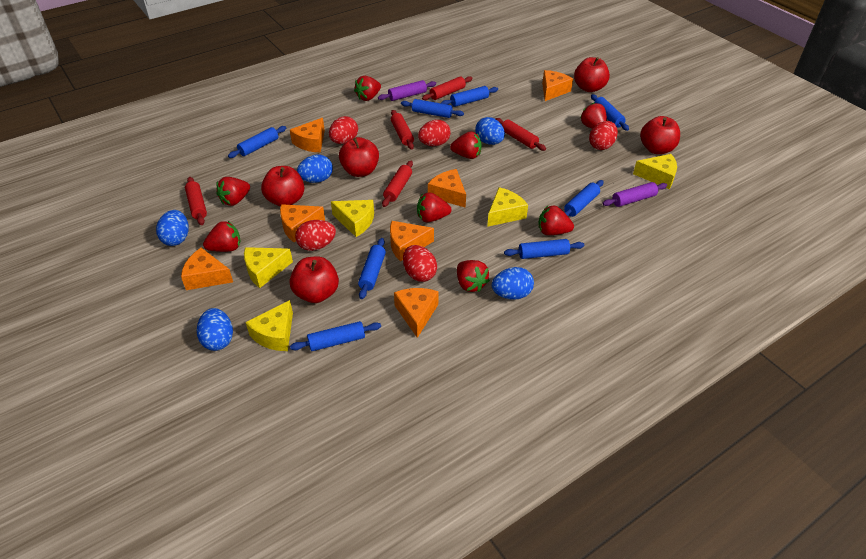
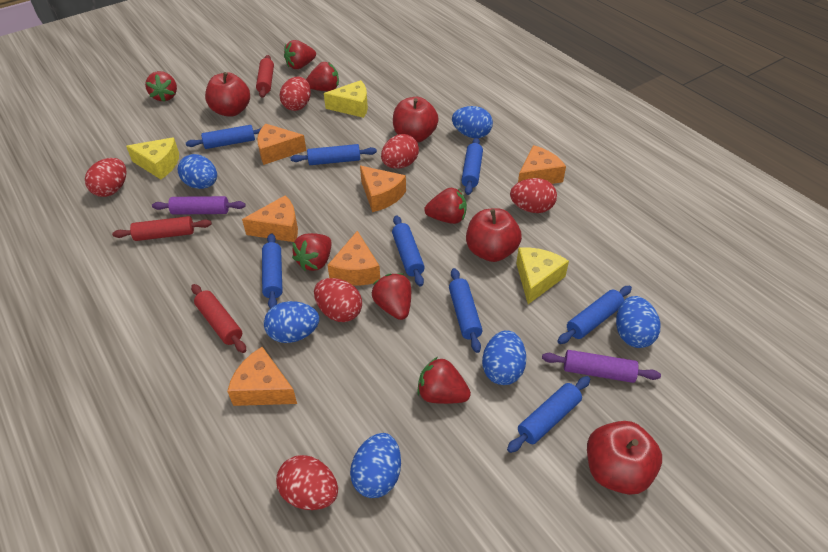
blue egg: [156,210,189,246] [197,308,233,351] [297,155,333,183] [475,117,505,145] [492,267,534,300] = 5 -> [178,154,217,189] [264,301,319,343] [350,433,401,498] [452,106,493,138] [482,330,526,385] [616,296,660,348] = 6
orange cheese: [181,248,233,290] [280,204,325,242] [290,118,325,153] [390,221,434,261] [394,288,439,338] [428,169,466,208] [542,70,573,101] = 7 -> [227,347,297,406] [242,196,298,242] [257,124,306,165] [327,231,380,286] [360,166,406,212] [518,145,566,184] = 6
red apple: [261,166,304,207] [290,256,339,303] [339,137,379,177] [574,57,610,92] [640,116,680,154] = 5 -> [205,72,250,117] [393,97,439,143] [466,208,522,262] [587,421,662,495] = 4
red egg: [295,220,336,251] [329,116,358,144] [403,245,437,282] [418,120,451,146] [589,121,618,150] = 5 -> [85,158,127,197] [276,455,338,510] [280,77,311,111] [314,278,362,322] [381,134,419,169] [510,178,557,213] = 6
red rolling pin: [185,177,207,225] [382,161,413,207] [391,110,414,150] [422,76,472,100] [495,118,546,151] = 5 -> [112,216,212,241] [191,284,246,353] [256,55,274,98] = 3
red strawberry: [203,221,240,252] [216,177,250,206] [354,76,381,101] [417,192,451,222] [450,131,482,159] [457,260,490,292] [538,206,574,235] [580,103,607,129] = 8 -> [145,71,177,102] [284,40,316,69] [292,233,331,271] [306,62,339,91] [372,273,411,320] [417,357,471,404] [424,188,467,224] = 7
yellow cheese: [244,247,293,288] [246,300,293,351] [331,200,374,237] [487,187,528,227] [633,154,677,189] = 5 -> [126,137,179,179] [324,80,368,118] [516,247,569,304] = 3

